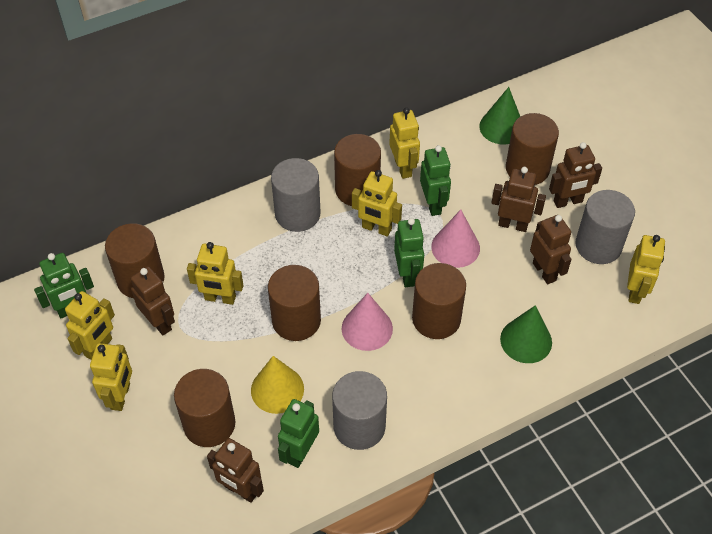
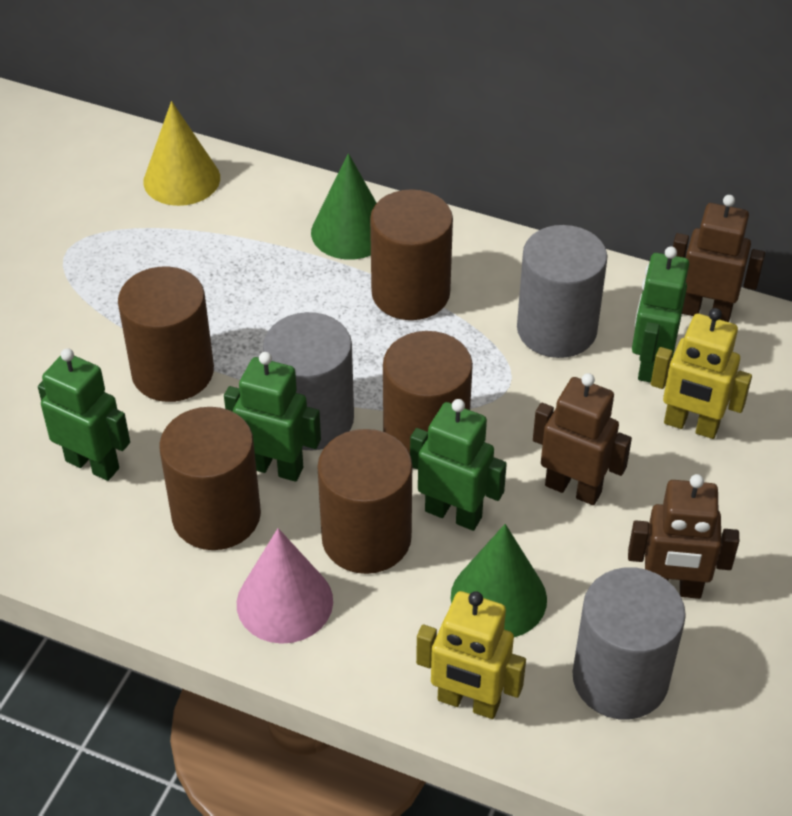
brown cylinder: [105,223,165,298] [174,369,235,447] [268,265,321,341] [334,134,381,206] [412,263,466,339] [506,113,559,185] = 6 -> [118,266,214,402] [160,407,261,550] [317,429,412,574] [370,189,453,320] [383,331,473,469] = 5
brown robot: [131,266,175,335] [207,438,264,503] [491,167,546,232] [530,215,572,284] [549,142,602,208] = 5 -> [533,373,632,505] [628,474,739,599] [673,195,765,322] = 3
pink cone: [342,293,393,351] [431,210,480,268] = 2 -> [237,528,333,644] = 1
yellow robot: [65,291,115,360] [90,343,132,411] [187,242,244,305] [352,170,402,237] [389,108,420,179] [627,235,665,304] = 6 -> [416,591,526,719] [651,308,752,439] = 2

